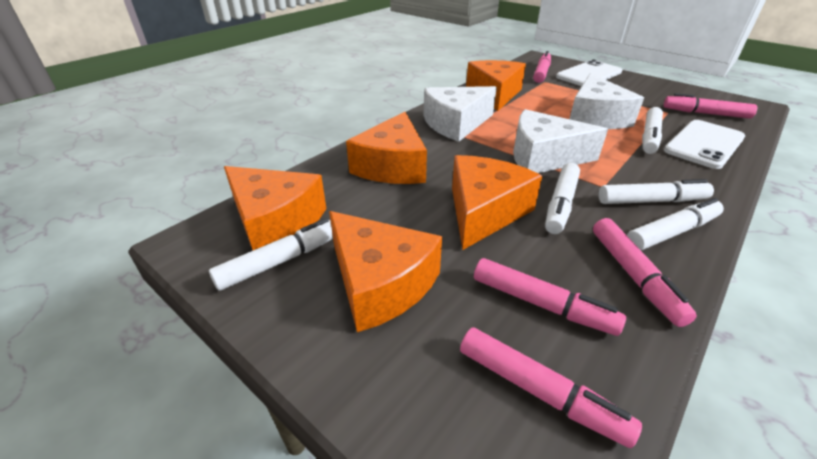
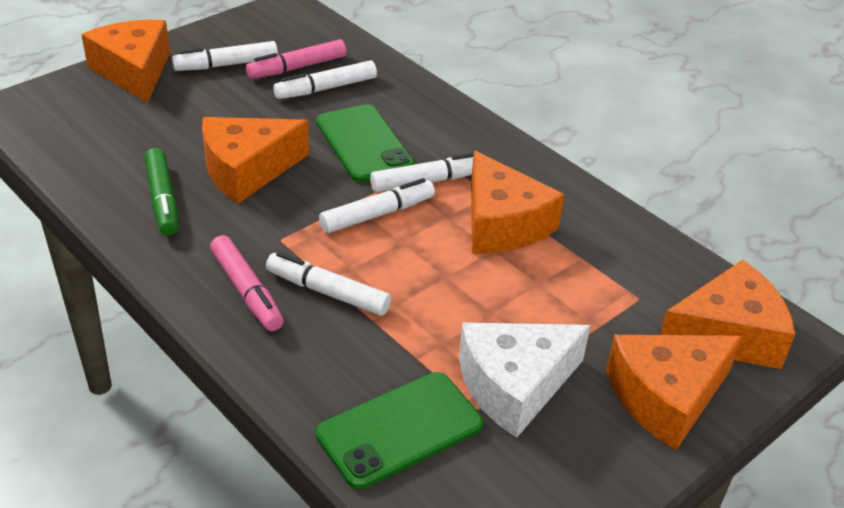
green marker: none = 0 -> [145,148,178,236] = 1
green phone: none = 0 -> [316,104,414,182] [316,372,483,489] = 2
pink marker: [460,327,642,448] [474,258,626,336] [533,51,551,83] [593,218,697,327] [664,93,757,119] = 5 -> [210,235,284,331] [246,39,346,79] = 2
white cheese: [424,86,497,142] [513,109,608,173] [570,73,644,129] = 3 -> [459,322,590,438] = 1
white phone: [556,60,622,86] [664,120,745,169] = 2 -> none = 0

